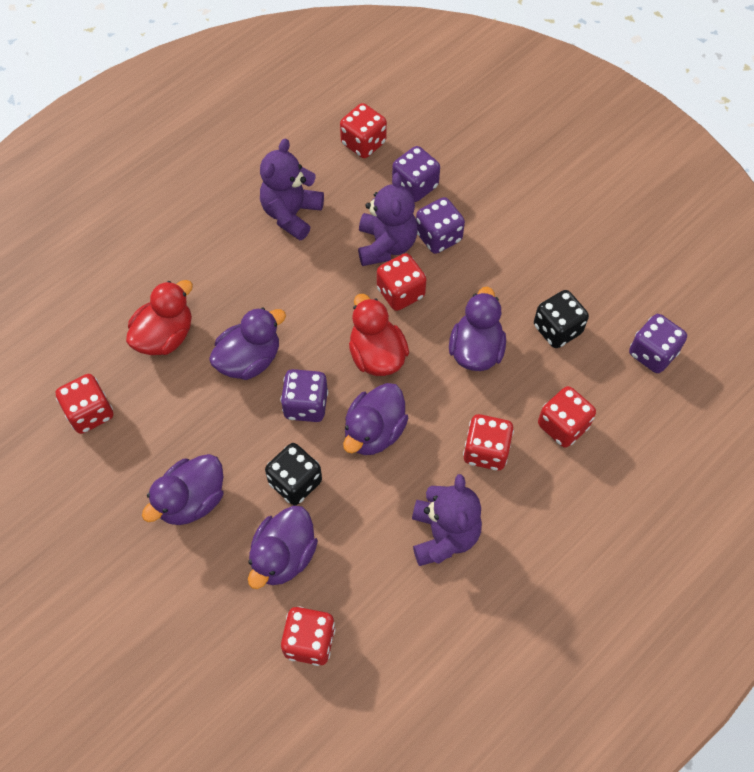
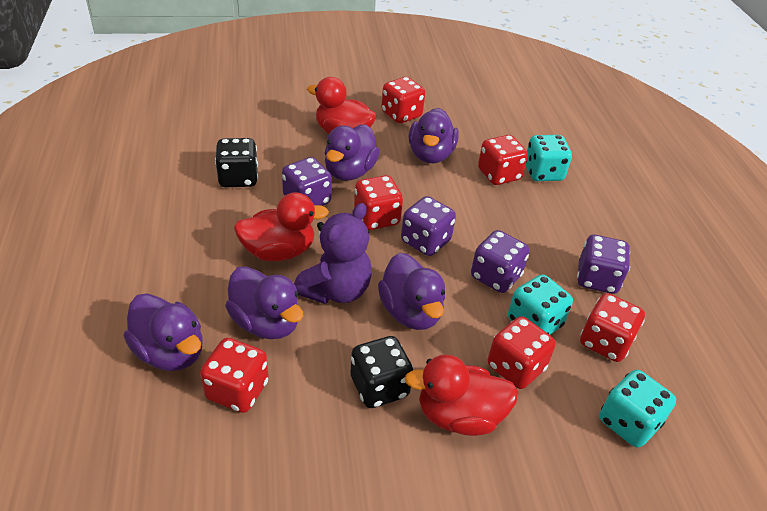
purple teddy bear: [260,139,324,240] [358,173,418,266] [412,474,482,566] = 3 -> [294,203,372,304] = 1
red duck: [126,280,193,355] [349,294,409,376] = 2 -> [234,192,329,261] [307,77,376,134] [405,354,519,436] = 3
turquoise dice: none = 0 -> [508,274,573,335] [526,135,572,181] [600,370,676,448] = 3

